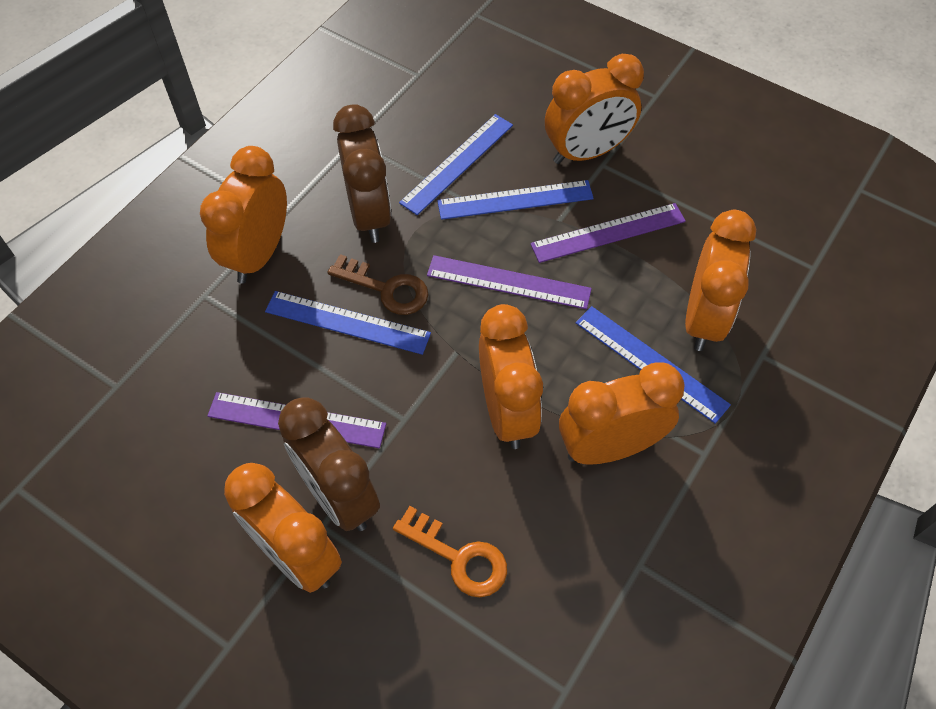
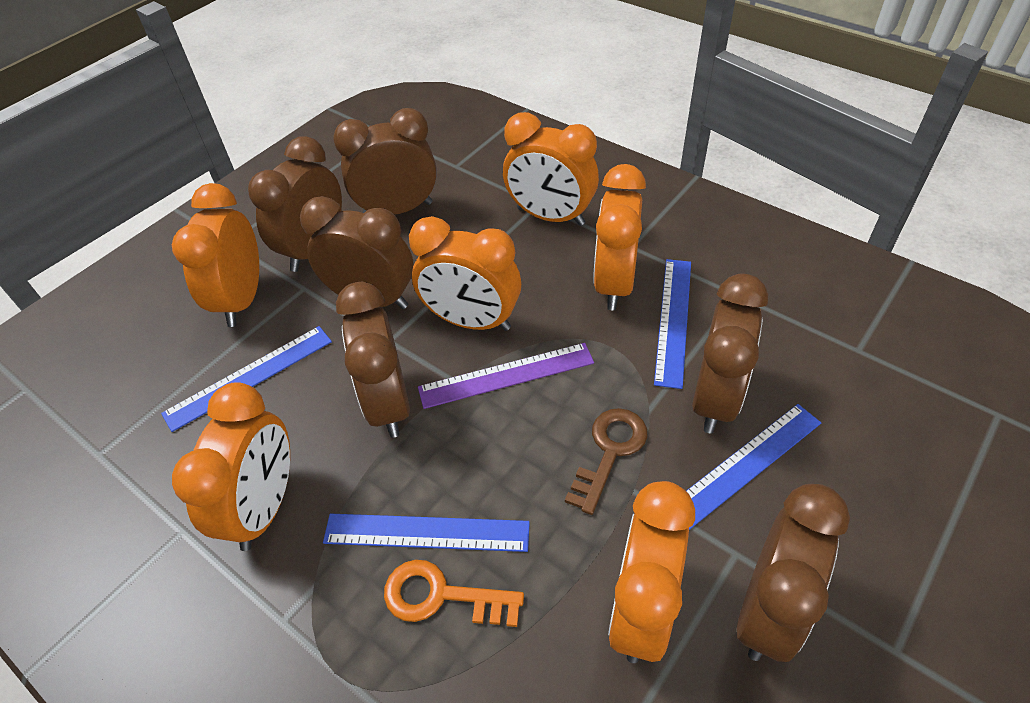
brown clock: [278,397,380,531] [333,104,392,243] = 2 -> [248,136,342,272] [300,196,414,309] [333,108,437,215] [336,282,410,438] [692,273,768,434] [737,484,850,662] = 6
purple ruler: [207,392,386,448] [427,255,592,309] [530,203,686,263] = 3 -> [418,343,594,409] = 1

